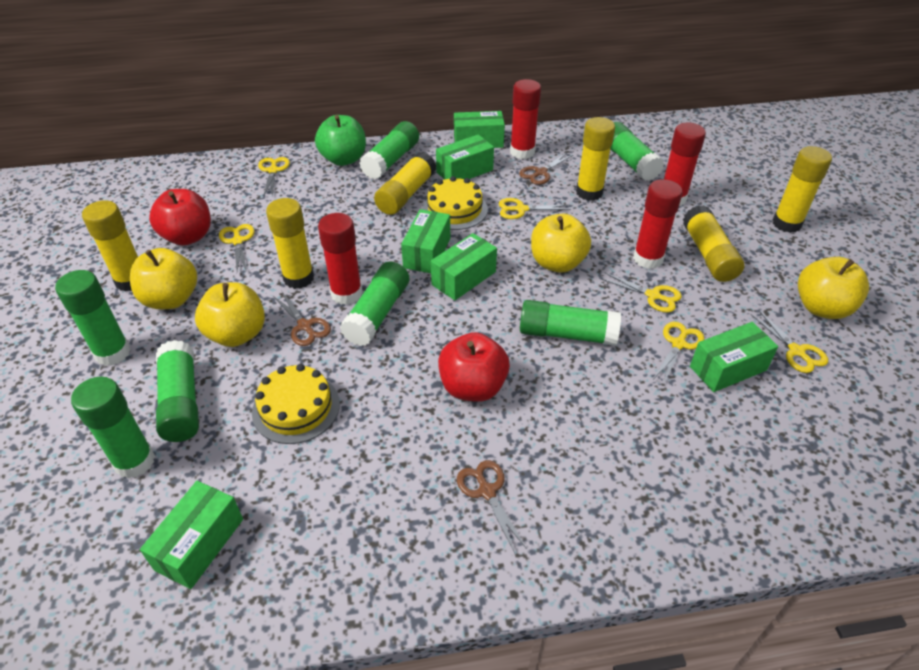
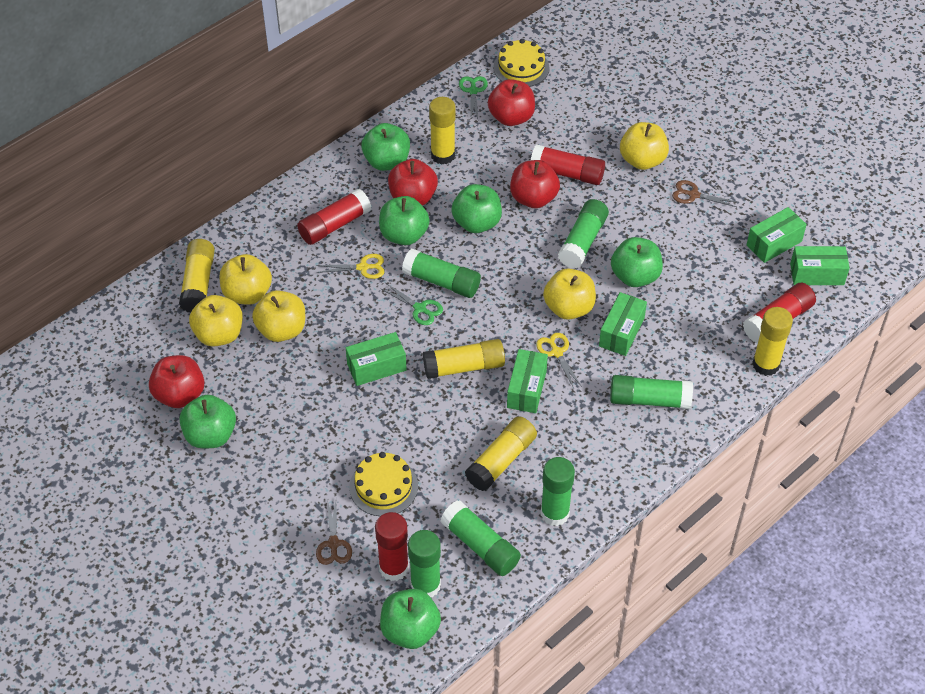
brown scissors: [273,292,331,346] [457,460,527,553] [519,153,573,185] = 3 -> [316,499,352,565] [672,180,737,207] = 2
green apple: [315,115,366,166] = 1 -> [180,395,236,448] [361,123,410,171] [379,196,430,245] [380,589,441,649] [451,184,502,233] [611,237,663,287] = 6
green box: [140,481,243,589] [401,209,450,273] [431,233,497,300] [436,134,494,180] [454,111,505,148] [690,322,778,392] = 6 -> [346,332,407,386] [507,349,548,413] [599,292,647,356] [746,207,807,263] [790,246,850,285] = 5
green glue stick: [55,270,131,366] [71,377,155,479] [156,340,199,442] [340,261,409,346] [360,121,419,180] [520,300,621,346] [610,122,664,181] = 7 -> [402,249,481,298] [408,530,441,598] [440,500,521,576] [541,457,575,526] [558,199,609,268] [610,375,693,409] = 6
green scissors: none = 0 -> [380,283,443,325] [459,76,488,119] = 2
red apple: [149,189,211,246] [438,332,510,402] = 2 -> [149,355,205,408] [388,159,438,206] [488,79,535,126] [510,160,560,208] = 4
yellow apple: [130,248,197,309] [195,282,265,347] [531,213,591,273] [798,257,869,319] = 4 -> [189,295,243,347] [219,254,272,305] [252,290,305,342] [543,269,596,320] [620,122,669,170] = 5
yellow glue stick: [82,200,138,292] [266,198,314,289] [374,152,436,215] [576,117,615,201] [683,205,744,282] [773,146,832,233] = 6 -> [179,239,215,312] [423,339,505,379] [429,97,456,164] [465,416,537,491] [752,307,793,376] = 5
yellow scissors: [219,224,255,272] [258,157,290,196] [499,198,571,219] [600,272,682,313] [654,321,704,385] [751,310,828,373] = 6 -> [317,254,384,279] [536,333,582,388] = 2

